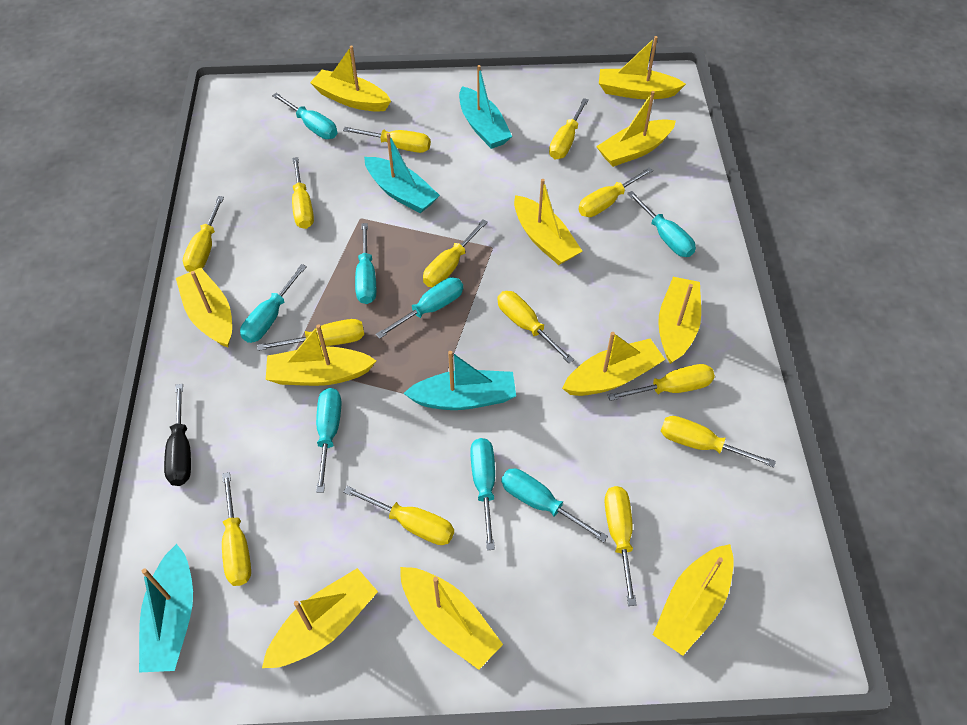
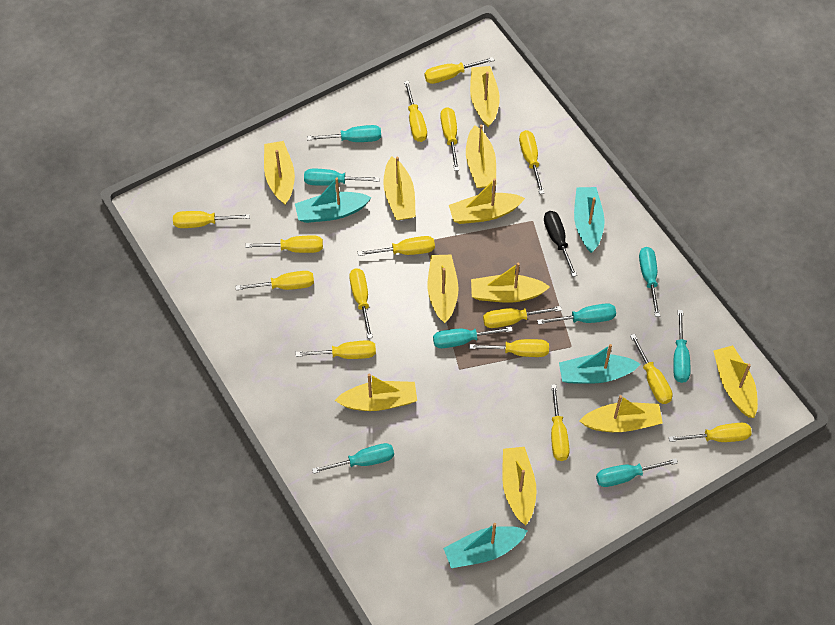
yellow screwdriver: [183,196,224,272] [222,472,251,586] [257,319,364,351] [292,157,314,229] [343,127,431,153] [344,486,454,545] [423,219,488,287] [498,291,574,363] [549,98,589,159] [578,167,653,217] [605,486,637,606] [608,364,715,401] [661,416,776,468] = 13 -> [173,211,250,228] [236,271,314,290] [245,236,323,253] [295,341,376,359] [349,268,373,339] [358,236,435,256] [404,81,427,142] [425,57,495,84] [440,107,459,171] [469,339,549,357] [483,306,562,328] [519,130,544,194] [551,384,570,461] [630,334,673,404] [669,423,752,442] = 15

